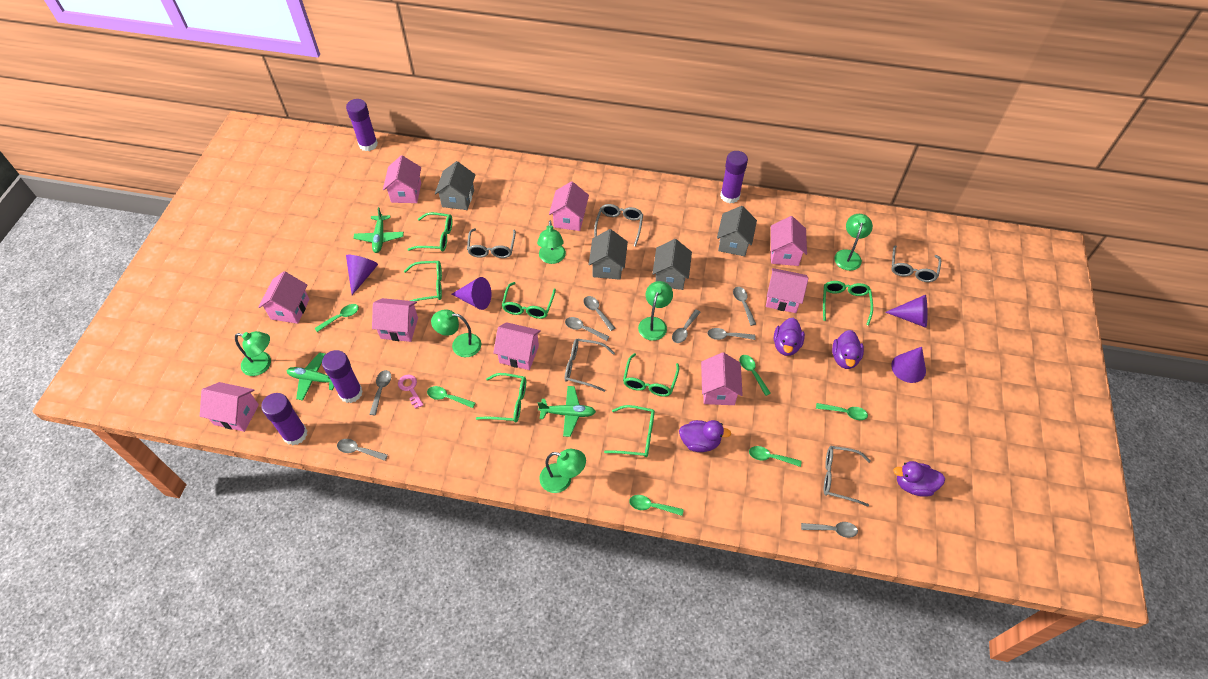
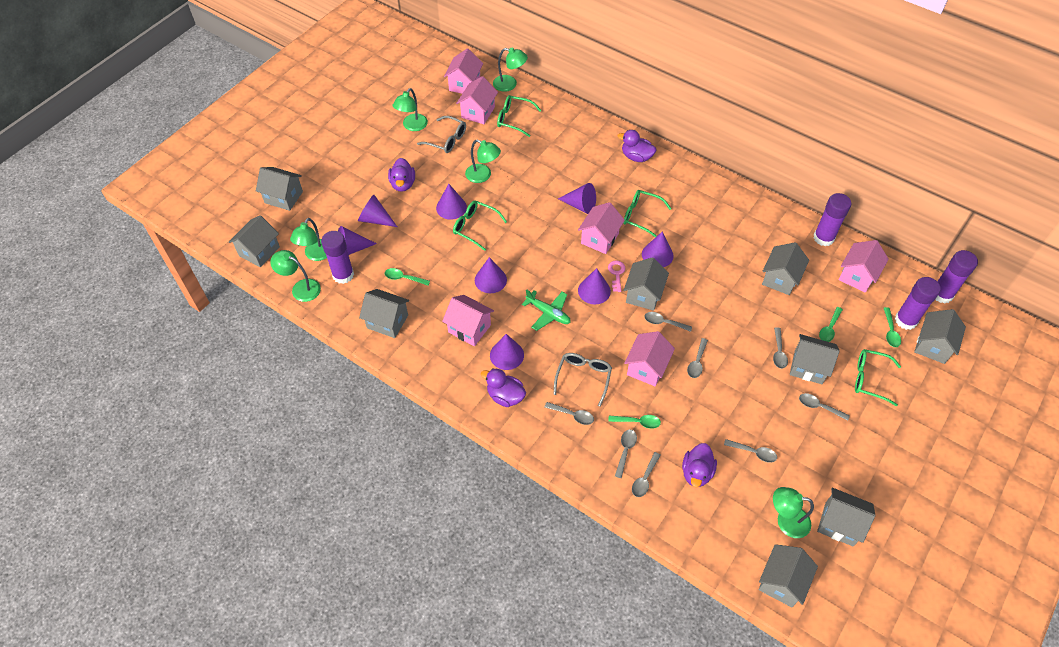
green glasses: [404,261,442,301] [407,212,453,251] [475,373,526,422] [502,282,556,319] [604,405,655,457] [623,353,679,397] [823,281,873,326] = 7 -> [453,201,507,251] [497,95,541,137] [624,190,672,237] [855,349,901,406] = 4
green plane: [287,352,334,401] [353,207,404,253] [538,386,596,437] = 3 -> [522,289,571,331] = 1
green spoon: [314,304,359,332] [427,386,475,408] [629,495,684,516] [739,355,771,396] [749,446,802,467] [816,403,868,420] = 6 -> [385,268,430,286] [608,415,661,429] [819,307,843,342] [884,307,901,347] = 4
grey glasses: [467,228,516,258] [565,338,615,392] [594,204,643,247] [824,446,871,507] [891,245,941,282] = 5 -> [417,116,466,153] [553,353,612,407] = 2
grey house: [435,161,475,210] [589,229,628,280] [652,239,692,290] [717,206,757,256] = 4 -> [229,215,280,267] [256,167,303,211] [359,289,409,338] [624,257,669,311] [759,544,818,607] [762,242,809,295] [790,334,840,384] [817,488,875,546] [914,309,966,364] = 9
pink house: [200,382,259,432] [258,271,310,324] [372,298,418,342] [383,155,421,203] [493,322,541,370] [549,181,589,231] [701,352,743,405] [766,268,808,313] [771,216,807,266] = 9 -> [442,295,494,346] [444,49,483,94] [456,76,498,124] [578,202,625,254] [624,331,675,386] [838,240,889,293] = 6
purple cone: [346,255,378,295] [452,277,491,310] [885,295,927,328] [891,347,926,383] = 4 -> [338,226,377,255] [358,195,397,227] [436,184,467,220] [475,257,507,293] [490,334,524,370] [558,183,596,214] [578,268,611,305] [642,232,674,267] = 8

